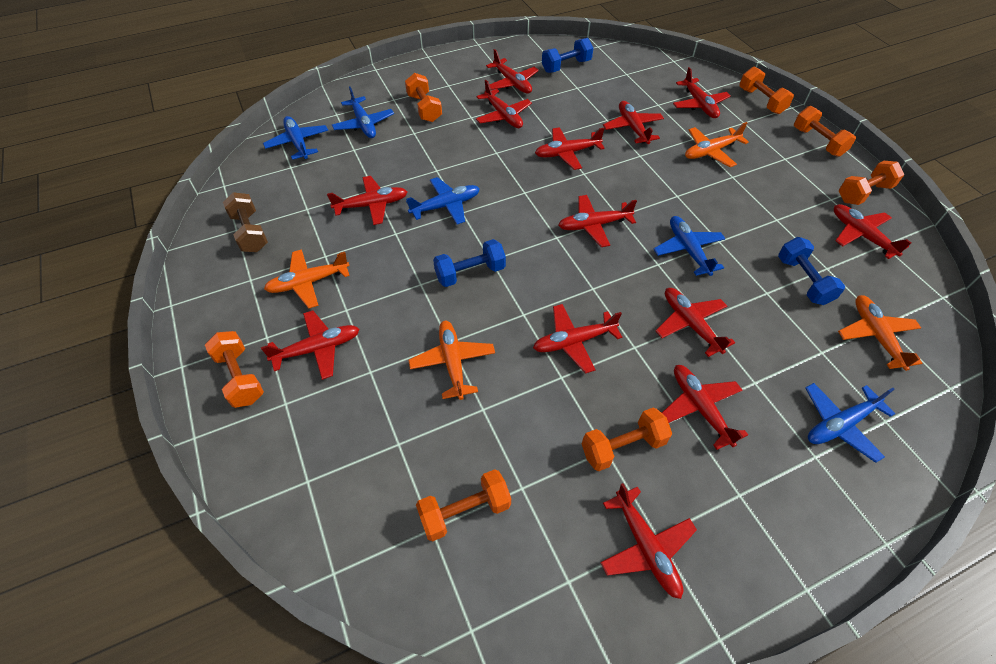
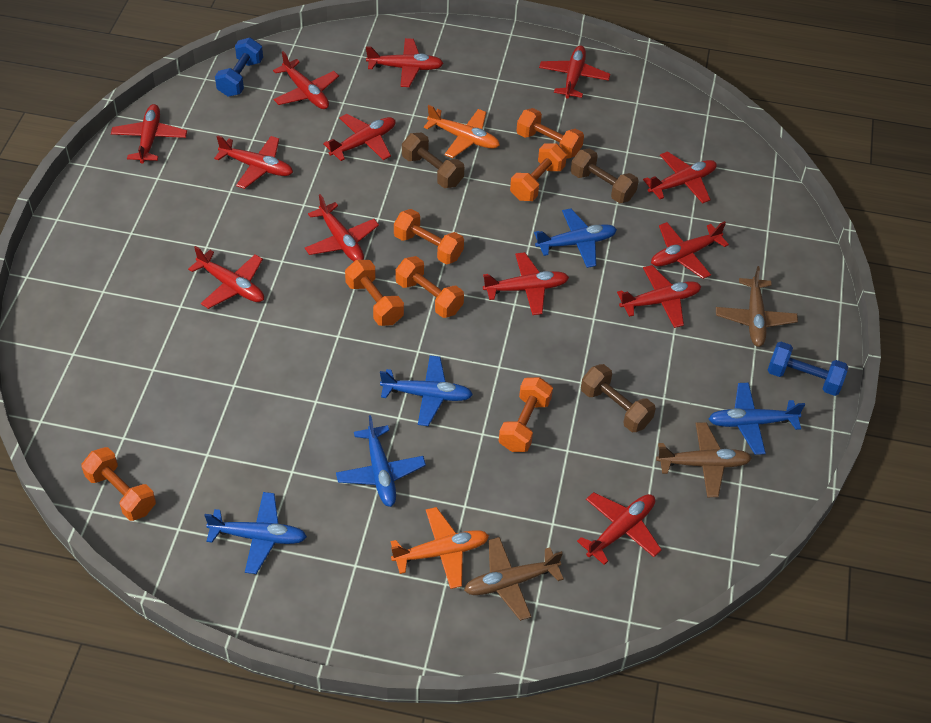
blue dumbbell: [433,239,506,287] [542,38,593,73] [778,237,845,305] = 3 -> [215,38,263,97] [768,342,848,396] = 2
brown dumbbell: [223,192,268,252] = 1 -> [402,132,464,188] [571,148,639,203] [581,364,656,432] = 3
brown plane: none = 0 -> [464,537,564,621] [656,422,752,497] [716,266,798,347] = 3
orange plane: [264,249,350,309] [409,321,495,400] [685,122,749,167] [838,295,922,371] = 4 -> [391,507,489,589] [424,105,500,158] = 2

